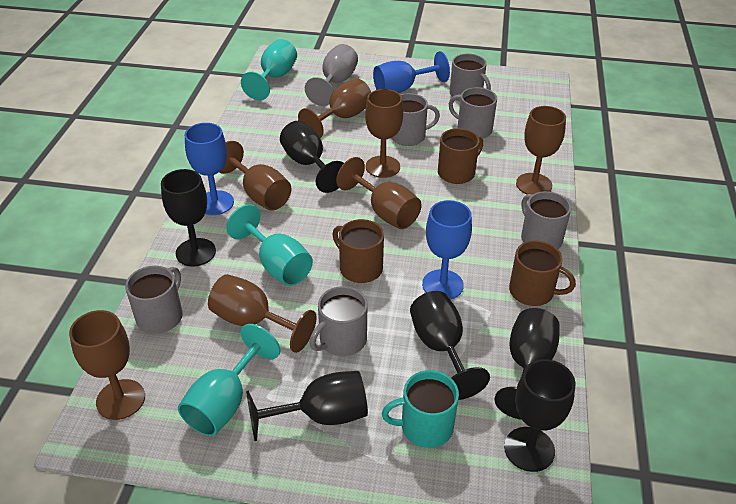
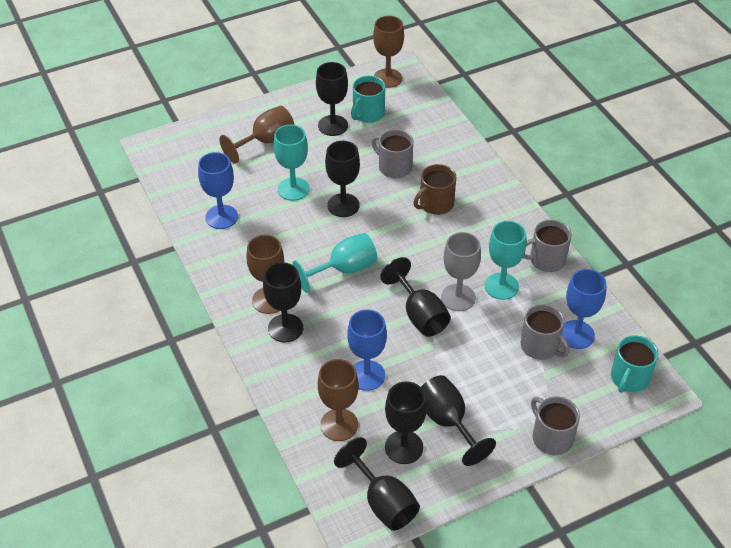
black goblet: [161,169,216,267] [246,371,368,441] [280,121,344,193] [410,291,490,400] [494,308,560,420] [504,359,576,472] = 6 -> [263,262,303,342] [316,62,348,136] [325,141,360,217] [334,437,420,531] [380,257,451,337] [385,381,427,464] [421,375,496,466] = 7
brown goblet: [69,310,145,420] [208,274,317,353] [219,141,291,211] [298,78,371,138] [336,157,422,229] [365,89,403,178] [516,106,566,194] = 7 -> [220,106,294,164] [246,235,284,314] [318,359,359,441] [373,16,404,88] = 4
brown mug: [332,219,384,283] [438,128,483,184] [509,240,576,306] = 3 -> [413,164,456,215] = 1
grey mug: [125,266,183,334] [309,286,368,356] [391,93,440,146] [449,87,497,139] [450,54,491,101] [521,191,571,249] = 6 -> [371,129,413,178] [521,304,569,360] [523,220,571,272] [531,396,580,455] = 4
turquoise mug: [382,370,459,448] = 1 -> [351,76,385,123] [611,335,658,393] = 2

